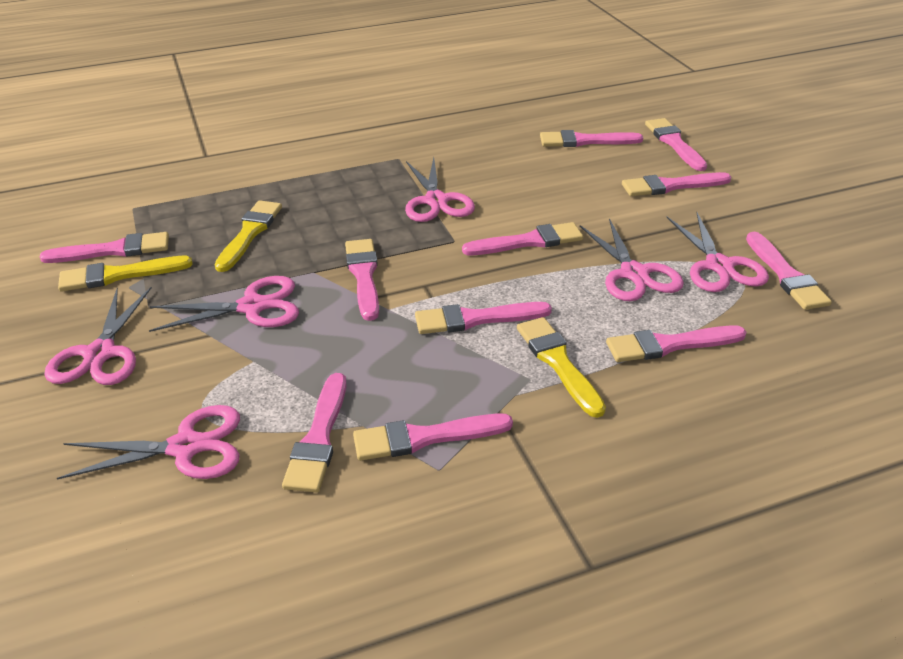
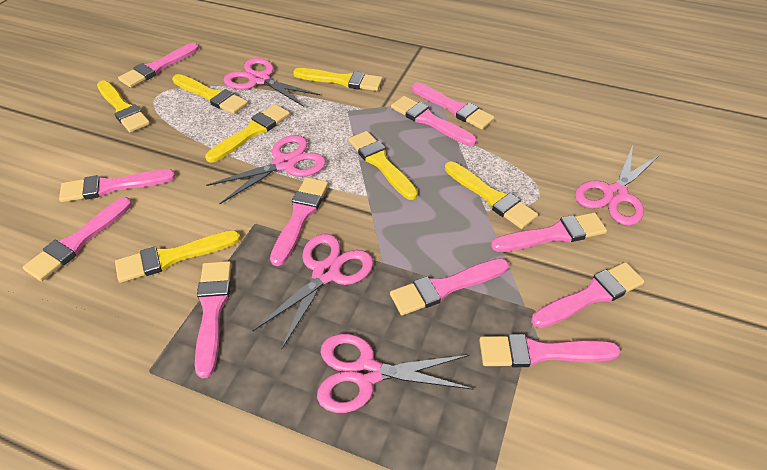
pink scissors: [44,287,152,385] [57,405,240,480] [149,276,299,332] [405,158,475,222] [580,218,684,301] [666,212,769,292] = 6 -> [206,135,326,204] [224,58,320,107] [252,234,373,349] [317,334,474,413] [575,145,661,226] = 5
yellow brush: [58,256,193,292] [215,200,282,272] [517,317,606,418] = 3 -> [97,80,150,133] [115,230,241,283] [172,74,248,114] [205,104,290,162] [293,68,383,91] [348,131,418,200] [445,161,538,229] = 7

